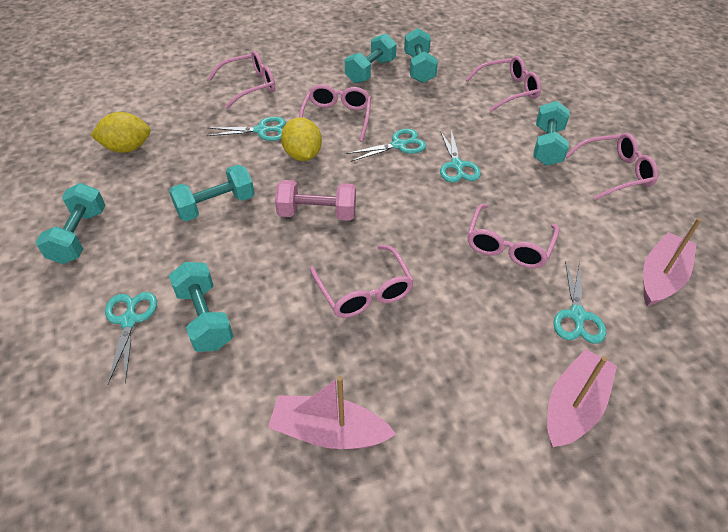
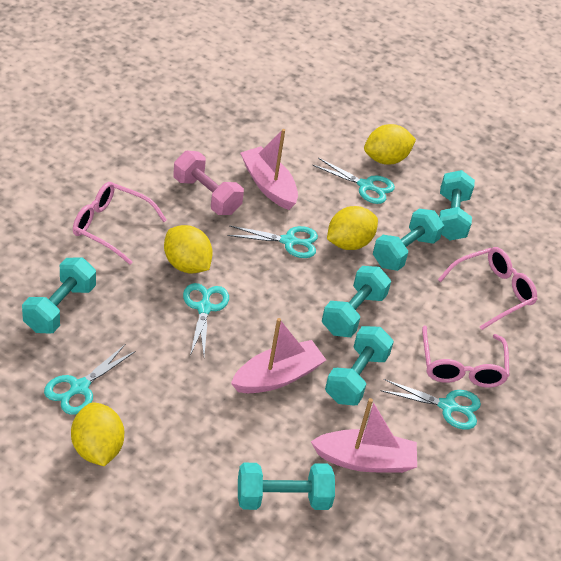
pink glasses: [208,51,275,109] [299,84,371,142] [310,245,414,318] [466,56,541,112] [467,204,559,268] [566,133,658,200] = 6 -> [73,182,167,265] [422,326,509,388] [438,247,537,330] = 3
yellow lemon: [90,112,151,153] [281,117,322,161] = 2 -> [71,402,124,466] [164,225,213,274] [327,206,378,250] [364,124,416,165] = 4

